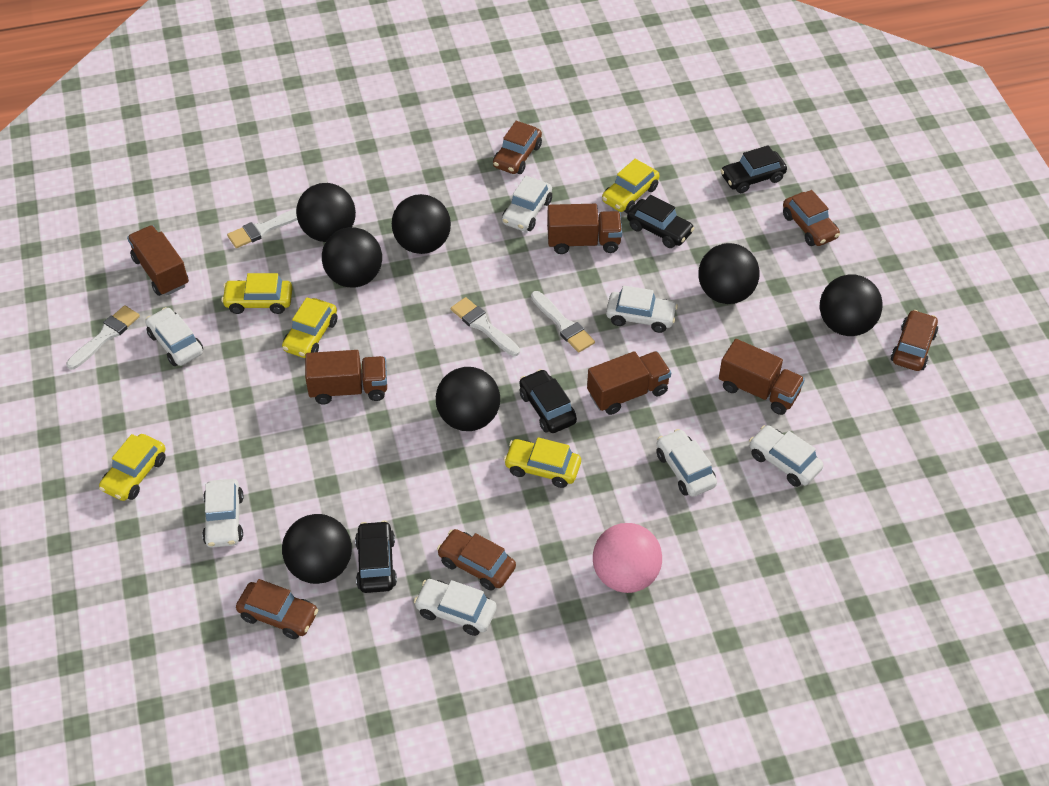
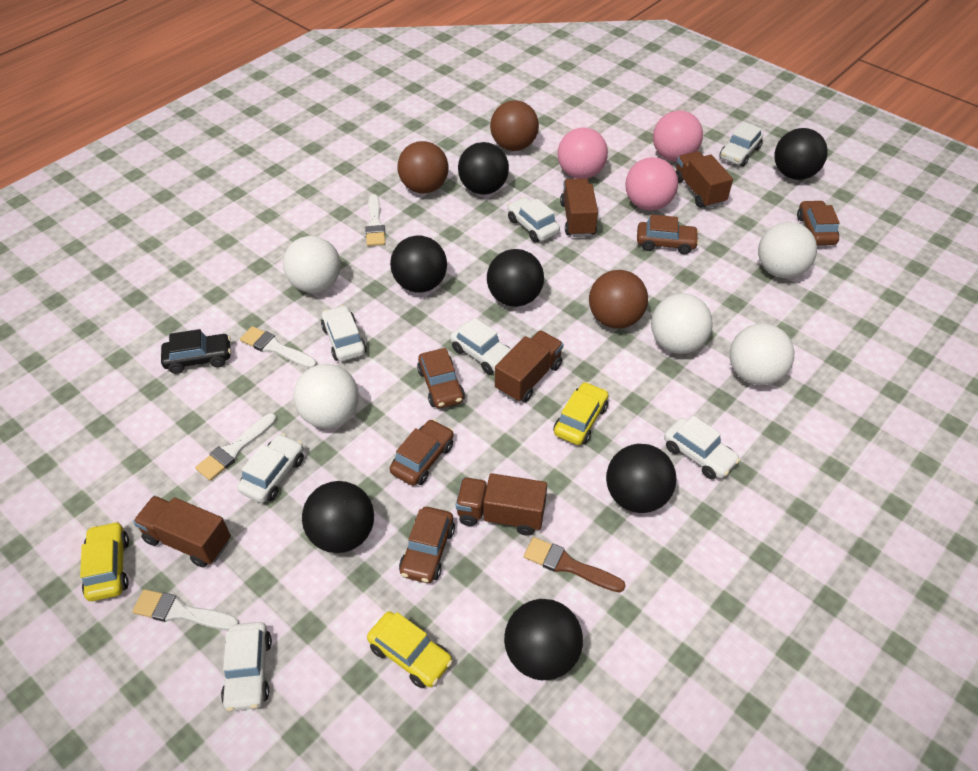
black car: [355,520,397,593] [519,369,577,433] [627,195,695,248] [720,145,787,193] = 4 -> [161,329,231,374] = 1
brown ball: none = 0 -> [397,141,449,194] [490,100,539,151] [589,270,648,329] = 3
brown brush: none = 0 -> [524,537,626,593] = 1
pink ball: [593,523,662,593] = 1 -> [557,127,608,179] [625,157,678,211] [653,110,703,161] = 3
white ball: none = 0 -> [283,236,341,293] [293,364,359,428] [651,294,713,354] [730,323,794,385] [758,222,817,278] = 5
yellow car: [99,434,166,501] [221,273,292,314] [282,297,337,358] [503,437,581,488] [602,159,660,213] = 5 -> [80,521,129,601] [367,611,453,688] [554,382,608,445] = 3

